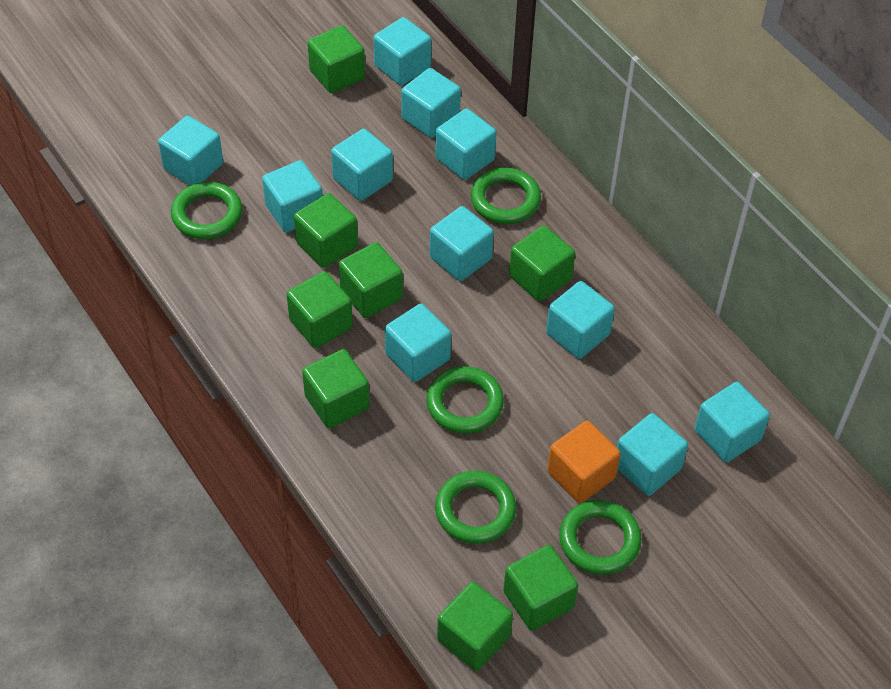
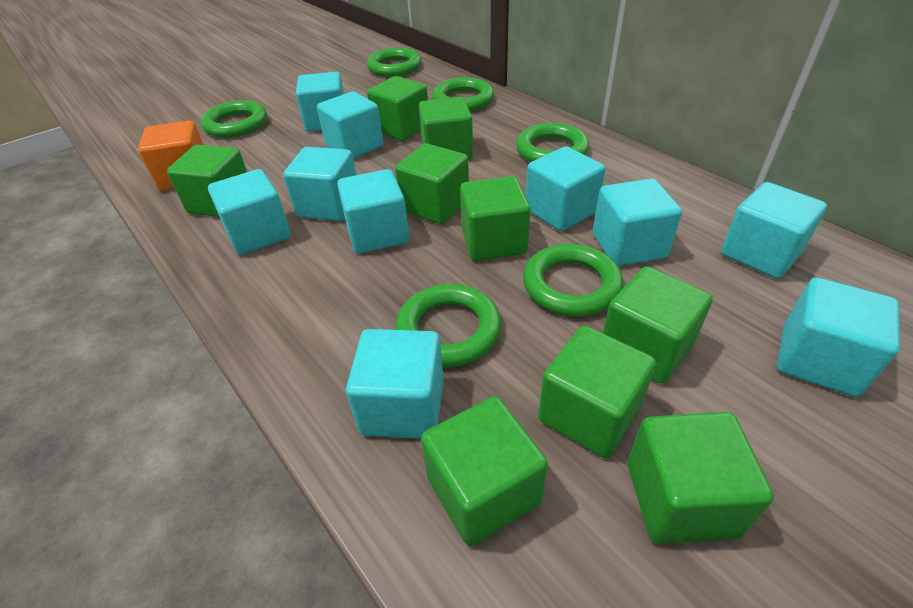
green cube: [286,271,353,348] [294,193,358,268] [302,349,370,428] [308,25,365,93] [339,242,403,318] [437,582,513,671] [503,545,578,631] [509,226,575,301] = 8 -> [167,145,247,217] [367,76,428,141] [395,143,469,224] [419,97,473,159] [421,396,548,546] [460,176,531,261] [538,326,656,458] [603,266,713,384] [628,412,774,544] = 9
green ring: [171,182,242,239] [426,366,504,434] [435,471,516,544] [471,167,541,224] [559,500,642,575] = 5 -> [201,100,267,138] [367,48,422,77] [396,284,501,367] [432,77,494,111] [516,123,589,162] [523,244,623,316] = 6
turquoise cube: [158,116,223,186] [262,160,323,233] [331,129,393,201] [373,17,431,85] [385,304,451,382] [401,68,461,138] [430,206,494,281] [435,108,497,180] [546,281,615,359] [617,413,688,496] [695,382,770,462] = 11 -> [208,169,291,255] [283,147,356,221] [296,72,344,132] [317,91,383,158] [337,169,409,254] [346,329,444,439] [526,146,605,231] [593,178,682,266] [721,182,827,279] [777,277,900,397] = 10

